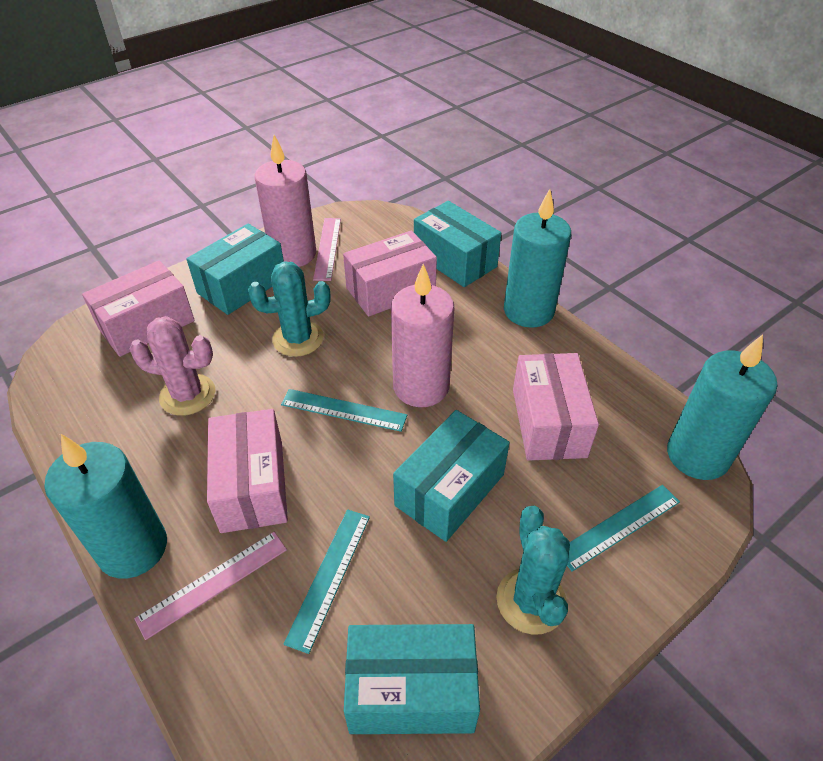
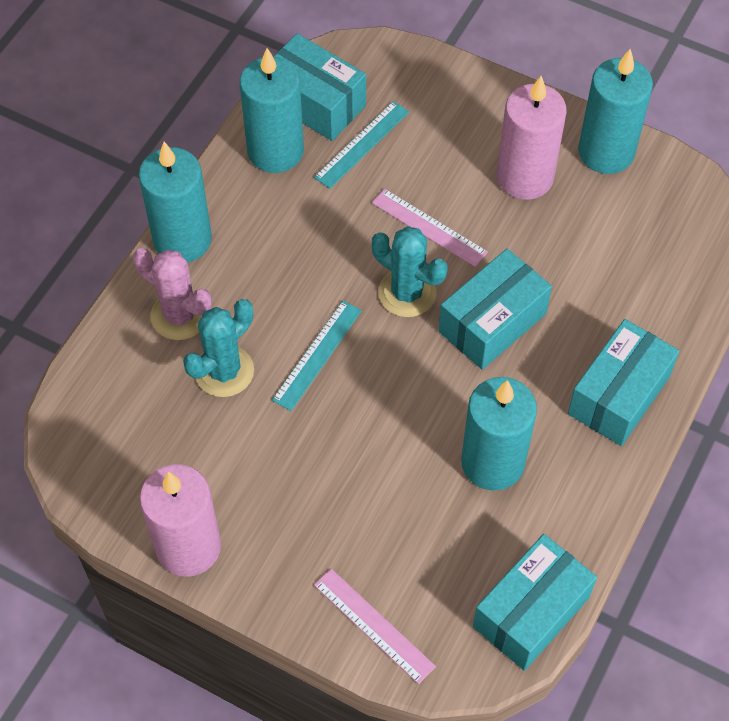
pink box: [82,260,195,357] [207,409,288,533] [343,230,437,317] [513,353,599,461] = 4 -> none = 0
turquoise candle: [44,434,167,579] [504,189,571,328] [667,334,777,480] = 3 -> [139,142,212,262] [240,48,304,173] [461,377,537,491] [578,49,653,174] = 4
turquoise ruler: [281,389,407,432] [284,509,370,654] [567,485,680,572] = 3 -> [272,301,362,411] [314,101,409,189] = 2

